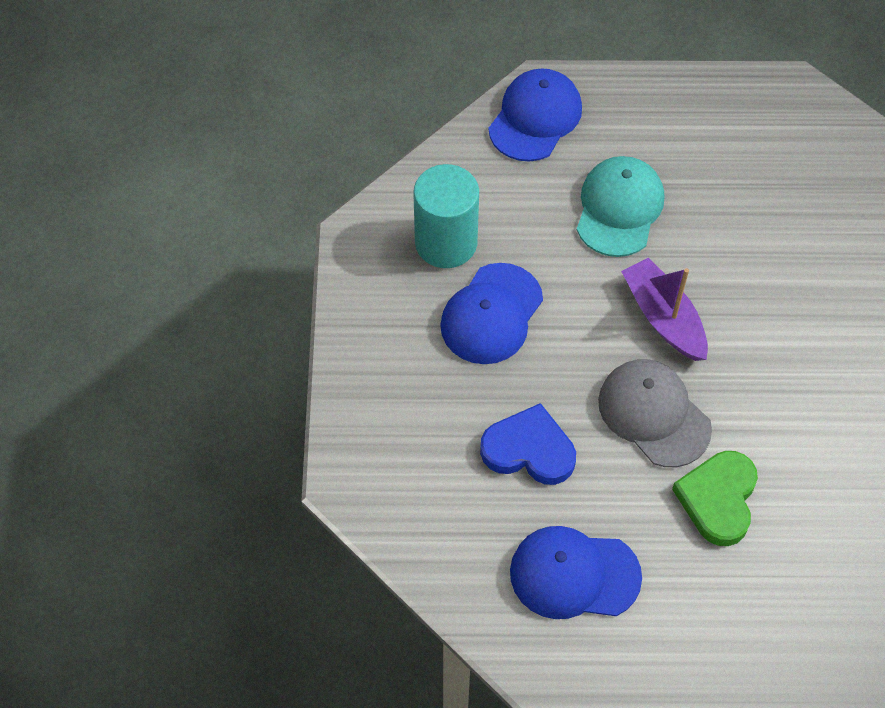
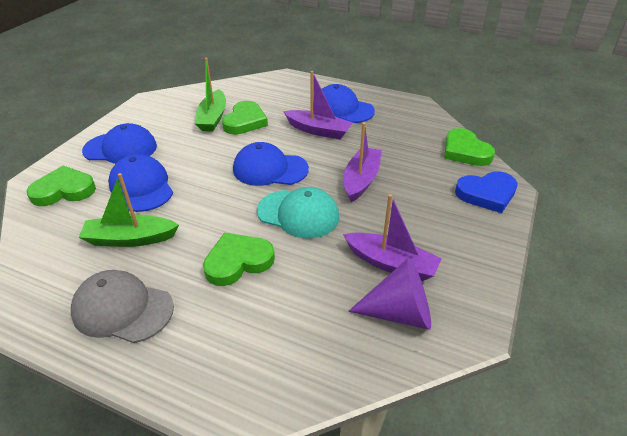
blue cap: [440,263,543,364] [488,69,582,162] [510,526,642,619] = 3 -> [82,123,157,164] [108,154,173,212] [233,142,309,186] [313,84,375,123] = 4
green boat: none = 0 -> [79,173,179,247] [195,58,226,132] = 2
green heart: [672,451,758,546] = 1 -> [26,166,96,206] [203,232,275,286] [222,101,268,135] [444,128,495,166] = 4
purple boat: [621,258,708,361] = 1 -> [283,71,353,139] [343,194,442,281] [344,122,382,202] = 3
purple cone: none = 0 -> [348,257,431,330] = 1
turquoise cylinder: [413,164,479,268] = 1 -> none = 0

